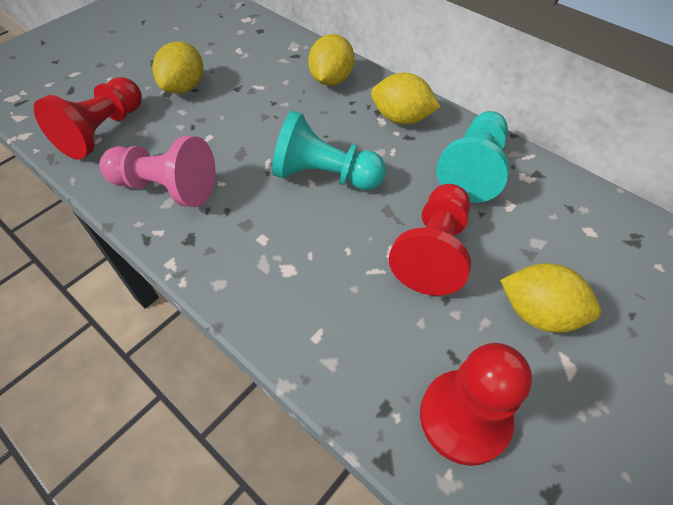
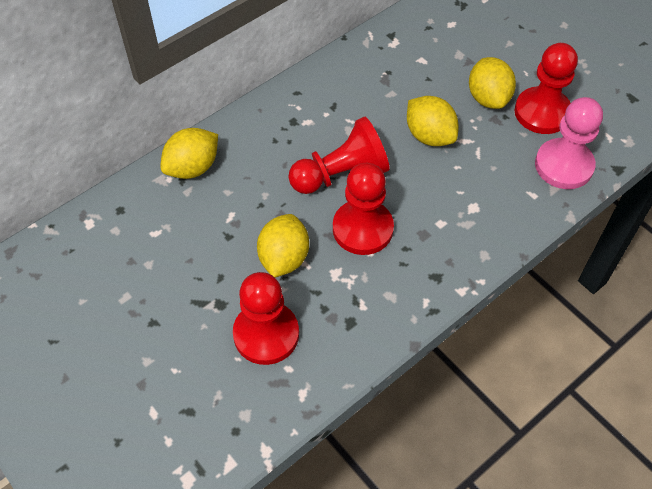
red pawn: [34,77,142,160] [389,184,471,296] [420,343,532,466] = 3 -> [233,272,299,365] [288,117,390,194] [333,163,394,255] [515,43,578,134] = 4
turquoise pawn: [272,110,386,190] [436,111,510,203] = 2 -> none = 0

